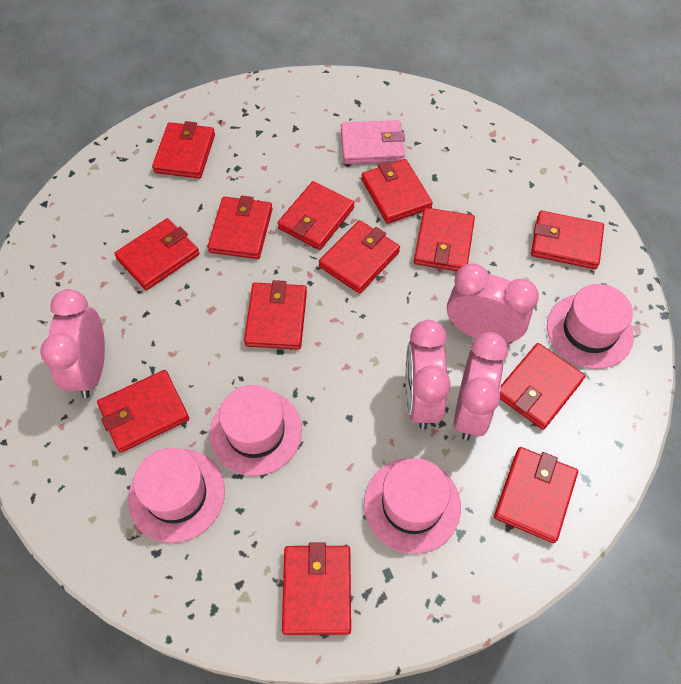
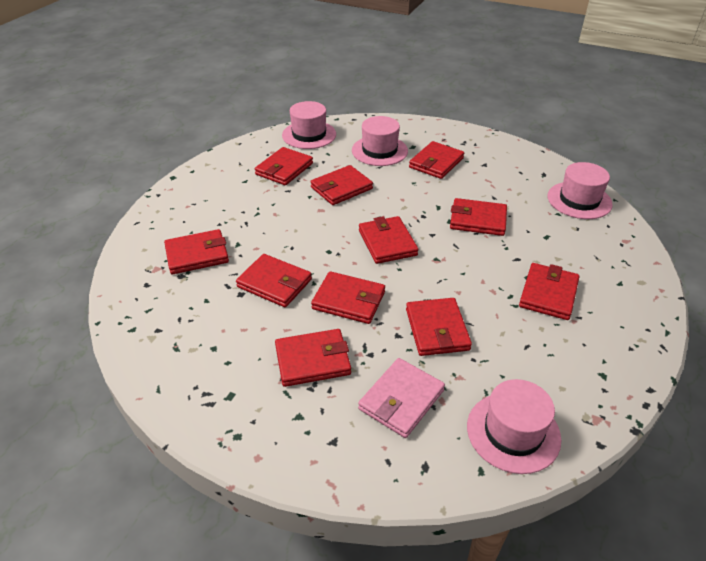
pink clock: [40,289,105,398] [406,320,451,430] [447,263,539,344] [454,332,508,441] = 4 -> none = 0
red wallet: [97,370,189,453] [114,218,199,290] [152,121,215,178] [208,196,272,259] [244,280,307,350] [278,181,354,250] [282,542,351,635] [319,220,400,294] [361,159,433,224] [414,208,475,271] [494,447,578,543] [500,343,585,430] [531,211,604,269] = 13 -> [164,229,229,274] [236,254,312,307] [255,147,313,185] [275,329,351,387] [310,165,373,205] [311,271,385,324] [359,216,419,264] [406,298,472,356] [409,141,464,179] [450,198,507,236] [519,263,580,320] = 11

